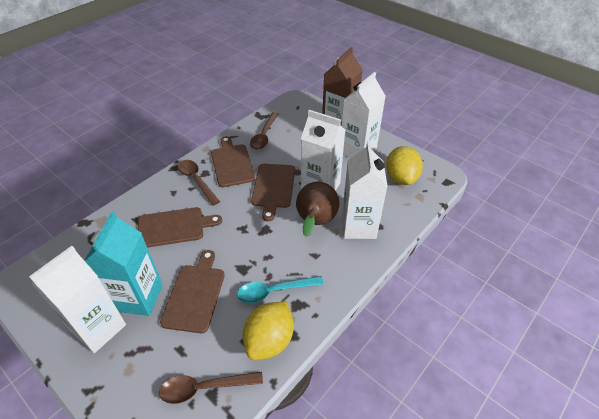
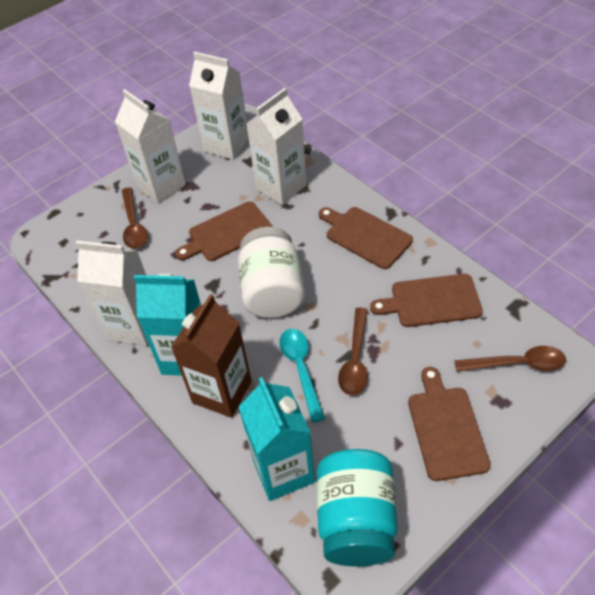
brown pear: [296,182,339,237] = 1 -> none = 0
turquoise carton: [84,212,163,316] = 1 -> [134,273,201,376] [239,377,315,501] = 2
turquoise jar: none = 0 -> [317,449,398,567] = 1
white jar: none = 0 -> [238,227,305,318] = 1
yellow lemon: [243,302,294,360] [386,146,423,185] = 2 -> none = 0

